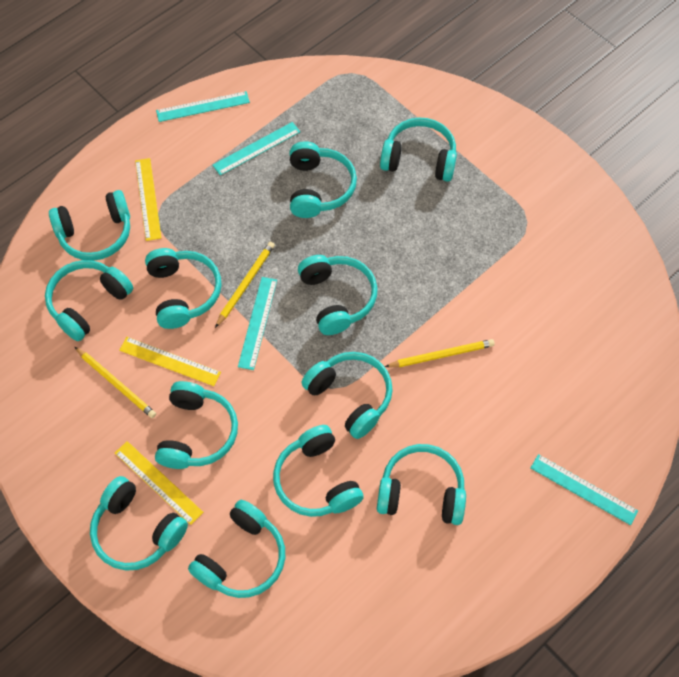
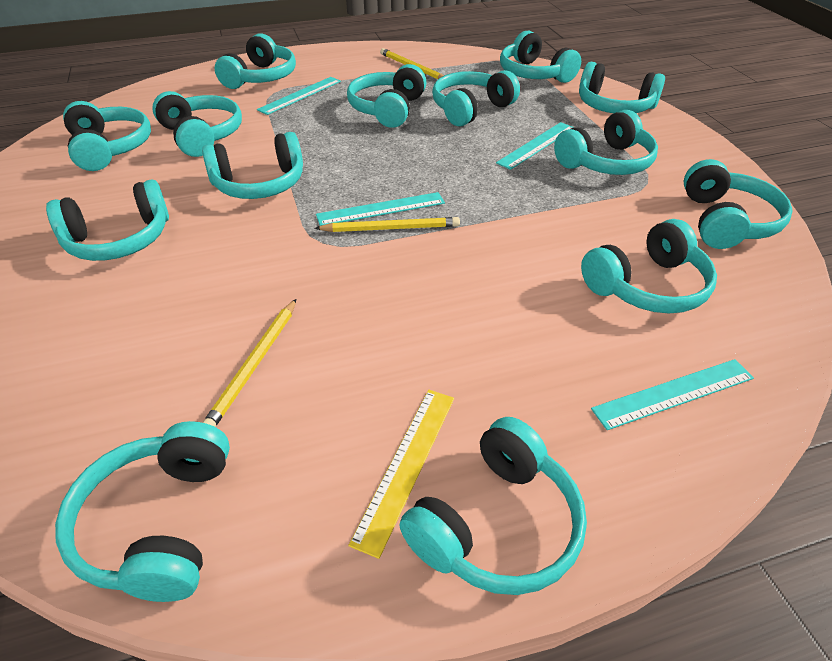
turquoise headphones: [45,260,133,341] [49,190,130,261] [90,476,188,571] [145,248,221,329] [155,381,238,469] [188,500,285,598] [273,425,364,517] [290,141,357,218] [298,255,378,335] [302,352,393,439] [377,444,466,525] [380,118,457,182] = 12 -> [46,179,169,261] [55,421,230,602] [63,101,151,171] [152,91,242,157] [202,132,303,199] [214,34,296,89] [347,64,427,128] [399,417,587,595] [432,70,520,126] [500,31,581,83] [554,110,658,175] [579,62,665,113] [581,219,717,313] [683,159,793,249] = 14
yellow ruler: [115,441,203,525] [119,337,221,386] [135,158,161,241] = 3 -> [348,390,454,559] = 1

